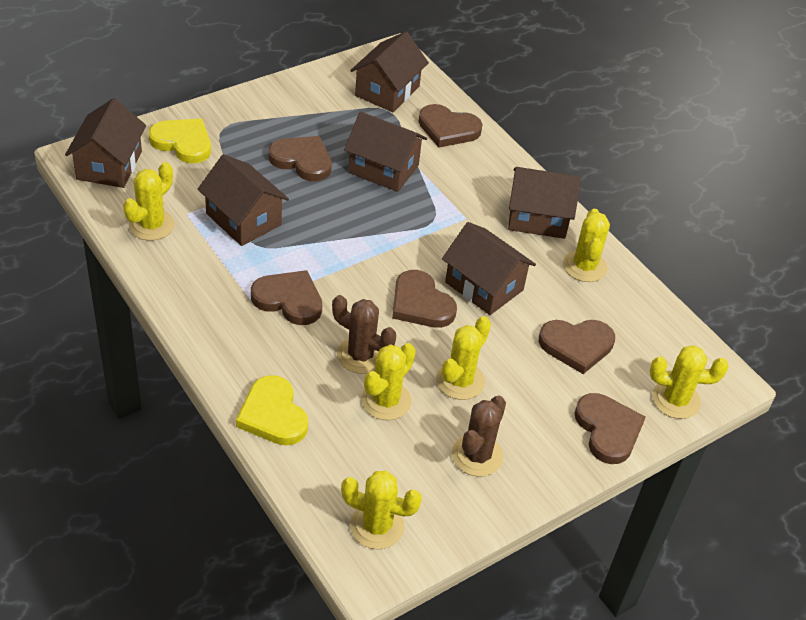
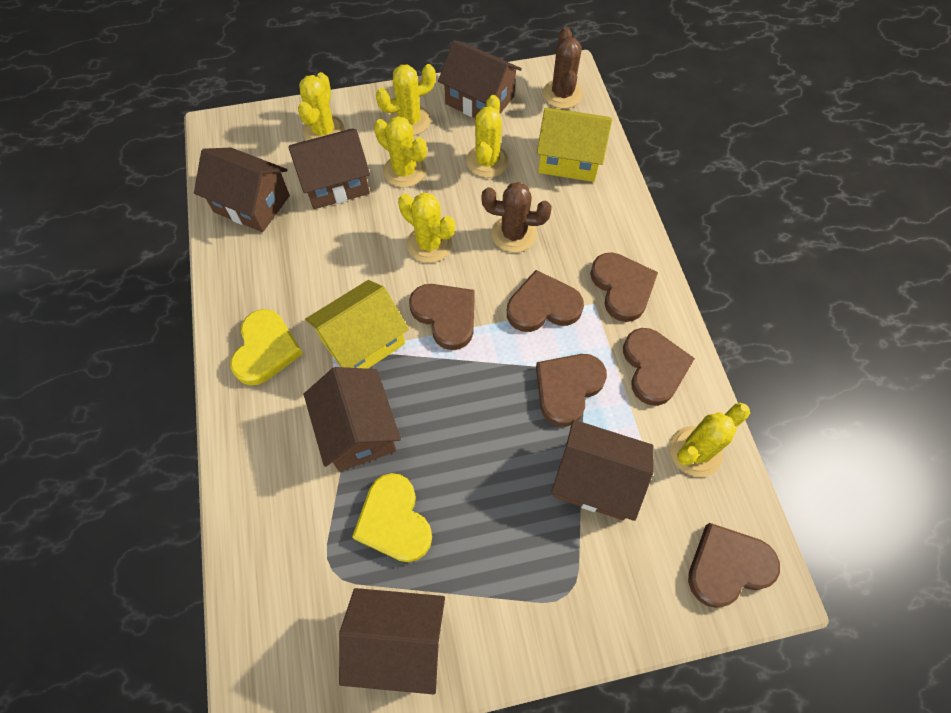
yellow house: none = 0 -> [305,280,409,369] [537,107,612,182] = 2

